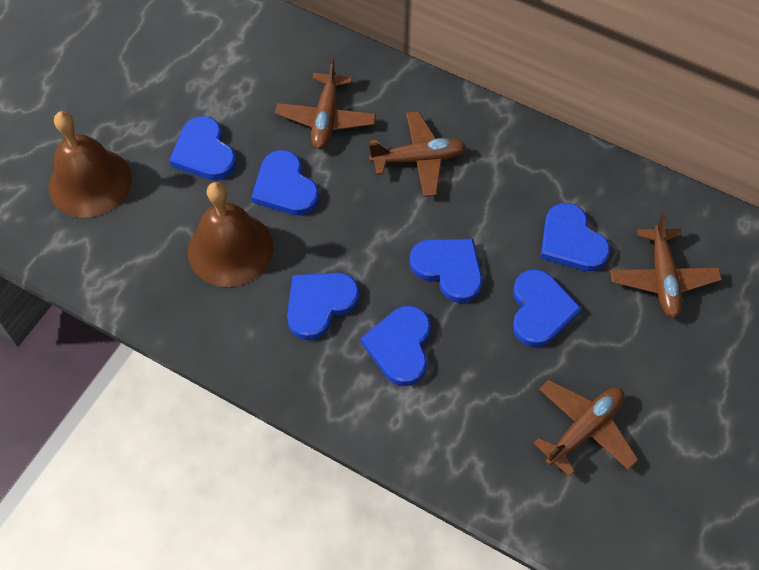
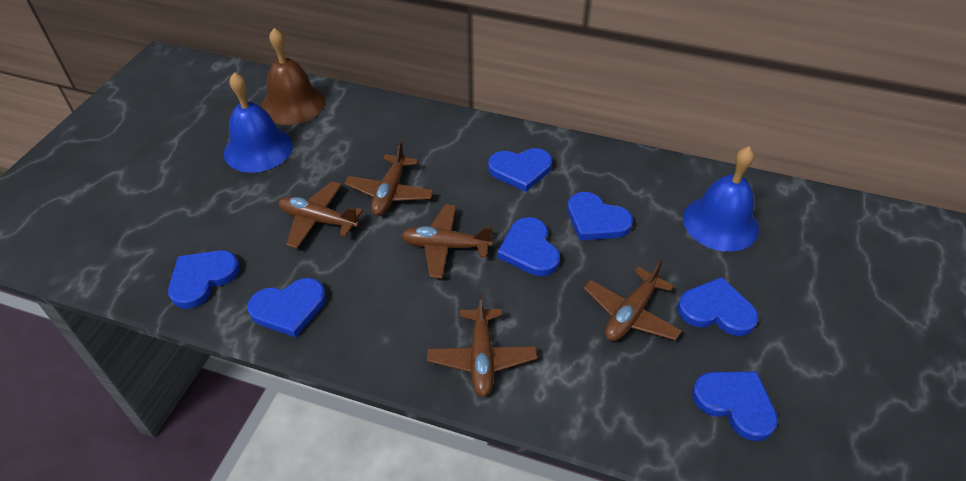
blue bell: none = 0 -> [224,72,293,173] [683,146,759,252] = 2
brown bell: [48,111,132,217] [188,182,274,287] = 2 -> [261,28,325,125] = 1
brown plane: [275,58,376,149] [369,111,466,197] [533,380,638,477] [610,213,722,318] = 4 -> [278,181,363,249] [344,141,434,216] [401,204,493,279] [427,293,537,397] [584,260,682,341] = 5

